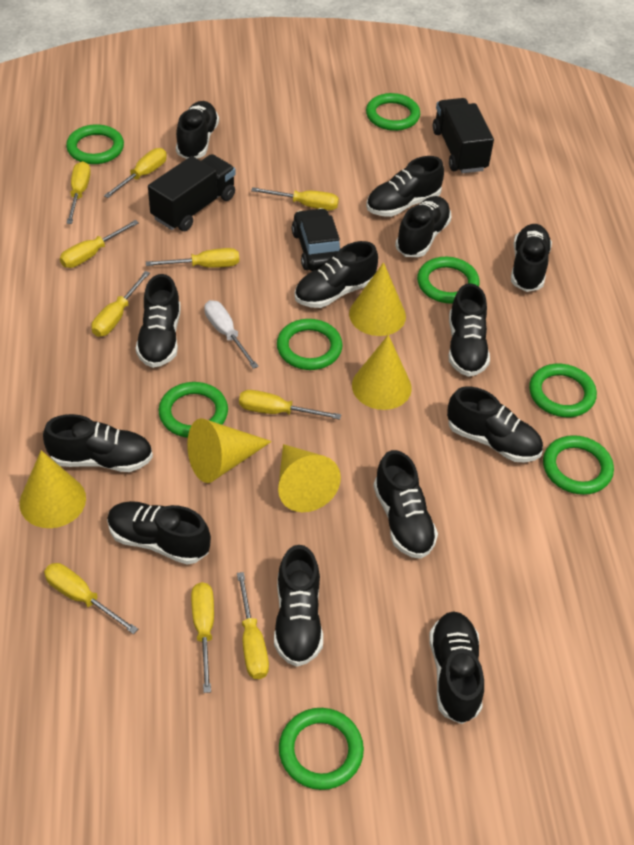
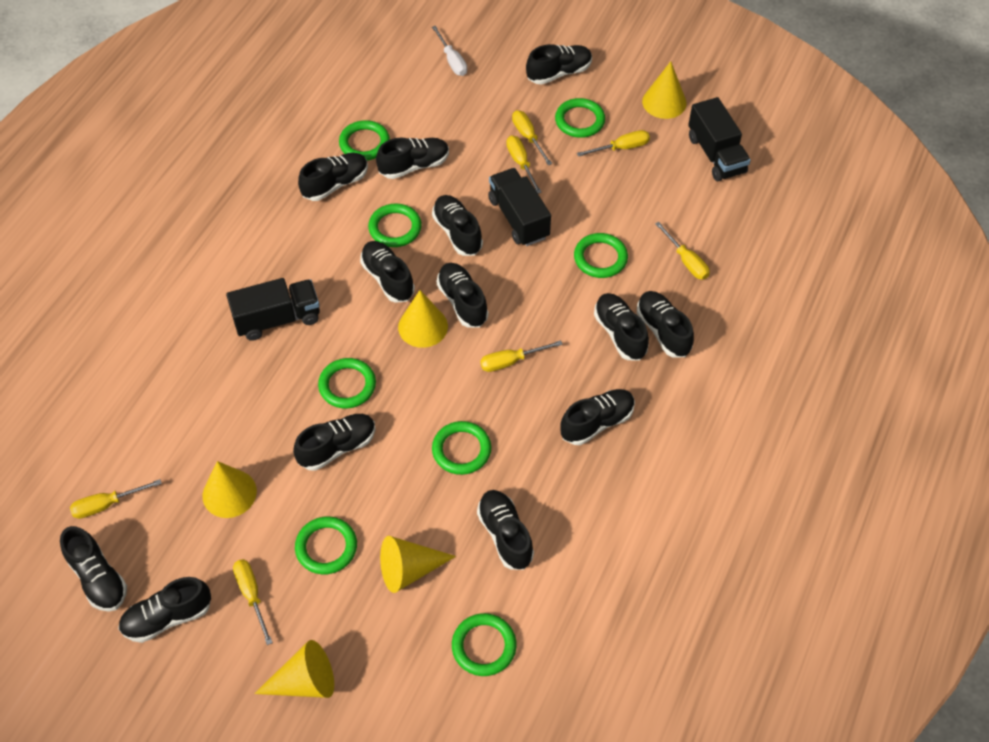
black car: [292,208,341,271] = 1 -> none = 0
black truck: [148,154,236,231] [433,98,494,173] = 2 -> [226,278,320,341] [488,168,551,246] [688,97,751,181] = 3
yellow screwdriver: [44,563,138,634] [60,220,139,268] [66,161,91,224] [92,271,150,337] [104,148,167,198] [146,248,239,268] [191,582,214,693] [237,572,269,679] [239,390,341,420] [251,187,339,210] = 10 -> [70,479,162,519] [233,559,273,645] [480,340,563,372] [506,135,542,194] [512,110,552,166] [577,130,650,157] [655,222,710,280] = 7

